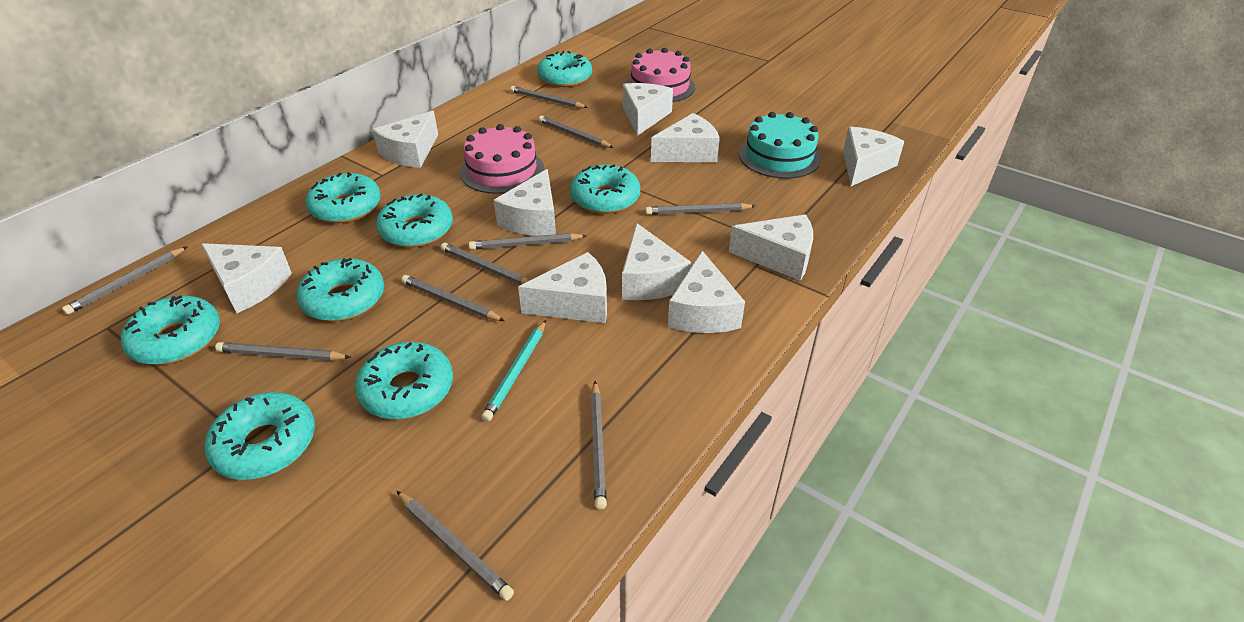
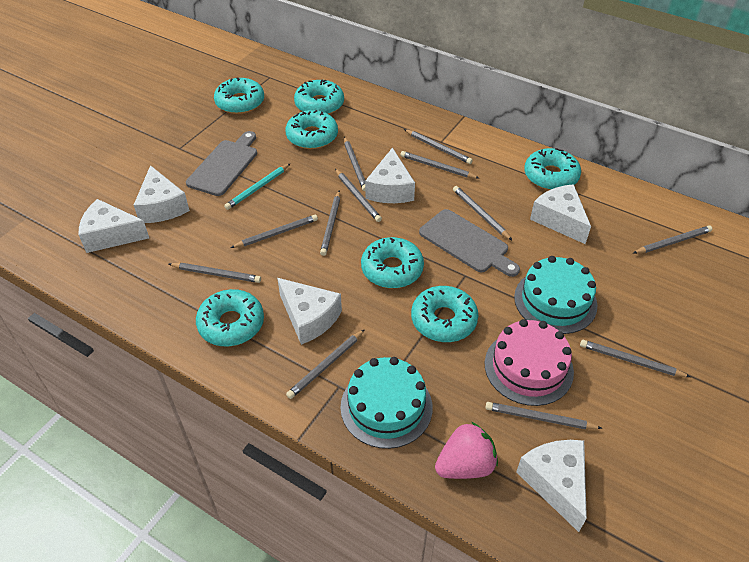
grey cutting board: none = 0 -> [186,131,257,196] [419,209,520,277] = 2
grey pencil: [62,246,188,315] [215,342,351,361] [397,491,514,601] [401,275,505,321] [441,243,530,285] [469,233,587,250] [510,86,588,108] [538,116,614,148] [591,381,607,510] [645,203,755,215] = 10 -> [169,263,261,283] [231,215,318,248] [286,329,365,399] [320,190,340,256] [335,169,382,222] [344,137,365,191] [400,151,480,179] [404,129,473,164] [453,186,513,241] [485,402,603,429] [580,340,690,377] [633,225,712,254] = 12
pink cake: [460,124,544,194] [625,48,695,102] = 2 -> [485,319,574,406] = 1
pink strawberry: none = 0 -> [435,422,498,479] = 1
turquoise cake: [739,112,821,179] = 1 -> [340,357,433,449] [514,256,597,334] = 2
turquoise donut: [121,295,220,365] [205,392,315,480] [297,258,384,321] [306,172,381,223] [355,342,453,419] [376,194,453,248] [537,51,592,87] [570,165,640,214] = 8 -> [196,289,264,346] [214,77,264,114] [285,110,338,149] [294,80,344,114] [361,237,424,288] [411,286,479,342] [524,148,581,190] = 7
white cheese: [201,243,292,313] [372,111,438,168] [494,169,556,236] [518,252,607,323] [622,223,691,300] [623,83,673,136] [651,113,720,162] [668,251,745,333] [729,214,813,281] [843,126,904,186] = 10 -> [79,199,149,253] [134,165,190,223] [277,278,342,345] [365,148,415,203] [516,440,587,532] [530,184,591,244] = 6

